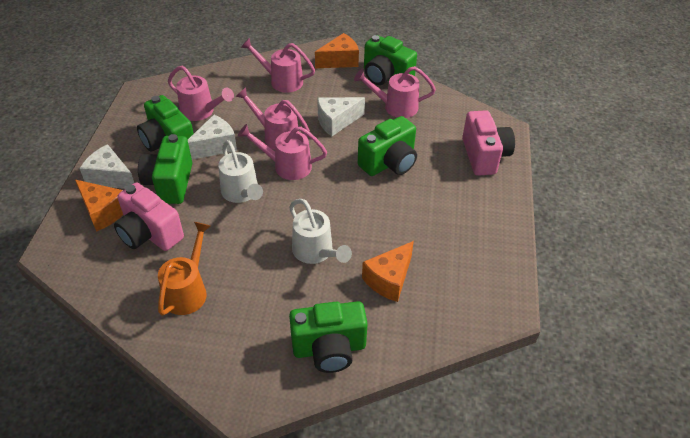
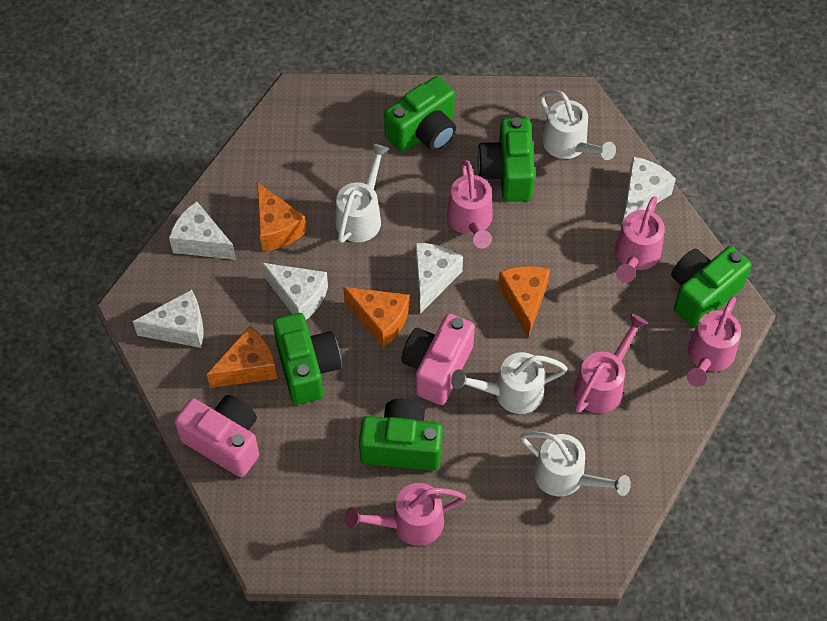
orange cheese: [75,180,123,232] [315,33,359,68] [362,241,414,302] = 3 -> [207,326,277,388] [257,182,307,251] [343,287,409,347] [498,266,550,338] = 4
orange watering can: [158,222,211,316] = 1 -> none = 0
white cheese: [79,144,134,189] [188,115,237,159] [317,97,365,136] = 3 -> [133,289,204,348] [169,201,236,260] [262,263,328,320] [415,243,463,314] [622,157,676,224] = 5
white watering can: [218,140,263,203] [289,199,352,264] = 2 -> [335,144,389,243] [451,352,567,414] [520,432,631,497] [539,90,616,160] = 4

